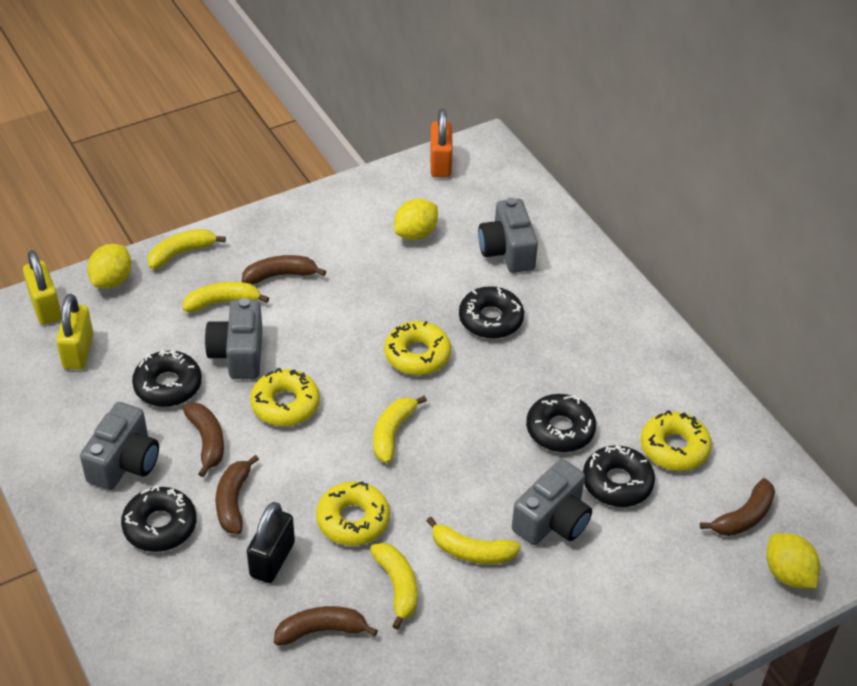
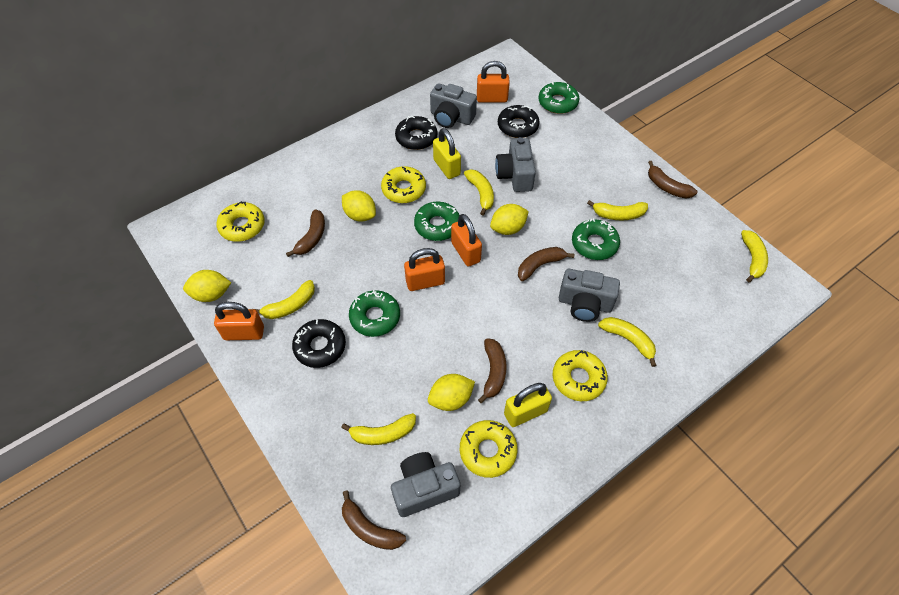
black donut: [121,486,197,552] [132,349,202,407] [459,286,524,339] [526,394,596,452] [583,445,655,507] = 5 -> [292,319,346,368] [395,115,437,150] [498,105,540,138] = 3
black padlock: [247,502,295,583] = 1 -> none = 0
green donut: none = 0 -> [349,290,400,337] [414,202,460,241] [538,82,579,114] [572,218,620,260] = 4
orange padlock: [430,109,453,177] = 1 -> [214,302,264,340] [404,248,445,291] [451,214,482,267] [477,61,510,103] = 4
yellow banana: [148,229,226,269] [183,282,269,312] [370,543,417,630] [373,395,427,463] [427,517,521,564] = 5 -> [255,280,315,319] [341,413,416,445] [464,169,494,215] [587,200,648,220] [598,317,656,367] [741,230,768,282] = 6
yellow lemon: [87,244,132,289] [394,199,438,240] [767,533,820,588] = 3 -> [183,270,231,302] [342,190,376,222] [428,374,475,411] [490,204,529,235] = 4

